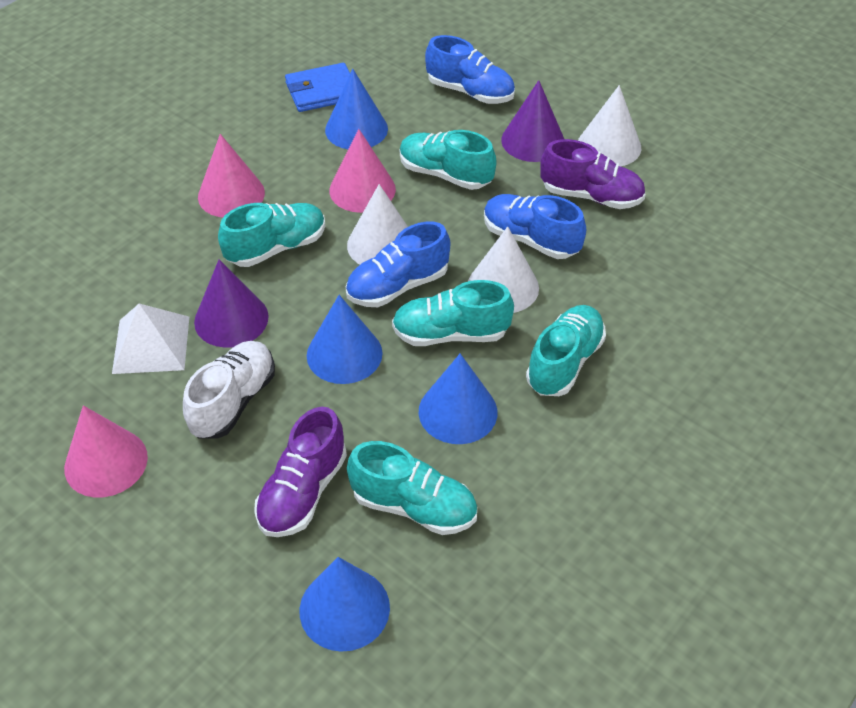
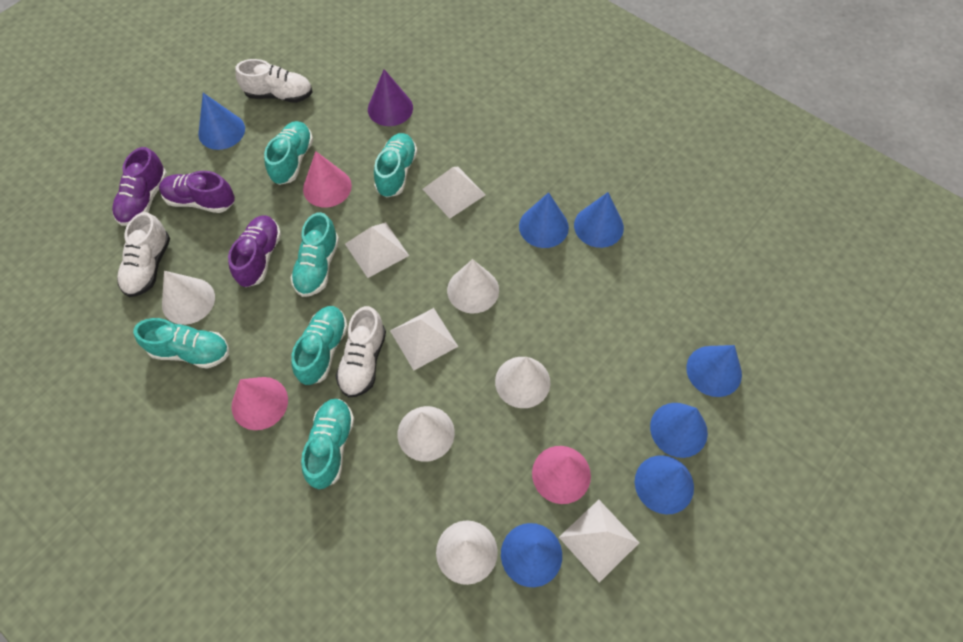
blue cone: [300,557,390,652] [307,295,382,384] [325,69,388,149] [419,354,497,444] = 4 -> [198,93,245,150] [501,523,562,587] [519,192,569,248] [574,192,624,248] [635,455,694,514] [650,403,708,458] [686,345,742,397] = 7
blue shoe: [346,222,450,307] [425,35,515,104] [484,194,586,259] = 3 -> none = 0
blue wallet: [285,63,350,112] = 1 -> none = 0
purple cone: [194,259,269,348] [501,80,564,162] = 2 -> [368,69,413,126] = 1
purple shoe: [254,407,347,537] [540,139,646,209] = 2 -> [112,147,167,226] [159,171,235,213] [228,215,281,287] = 3
turquoise shoe: [218,203,326,267] [347,441,477,535] [392,280,514,346] [400,130,496,190] [526,305,606,396] = 5 -> [133,318,229,369] [264,121,313,185] [290,212,339,297] [291,306,348,385] [301,399,354,489] [374,133,417,198] = 6
white cone: [347,184,408,264] [468,227,539,313] [578,85,641,166] = 3 -> [162,271,215,325] [398,406,455,462] [436,520,498,585] [447,259,499,313] [495,357,550,408] = 5
white pyramid: [112,303,189,374] = 1 -> [345,222,409,278] [390,308,458,370] [423,166,485,219] [559,500,640,583] = 4
white shoe: [183,341,275,439] = 1 -> [117,212,170,297] [235,59,313,103] [336,306,386,397] = 3

